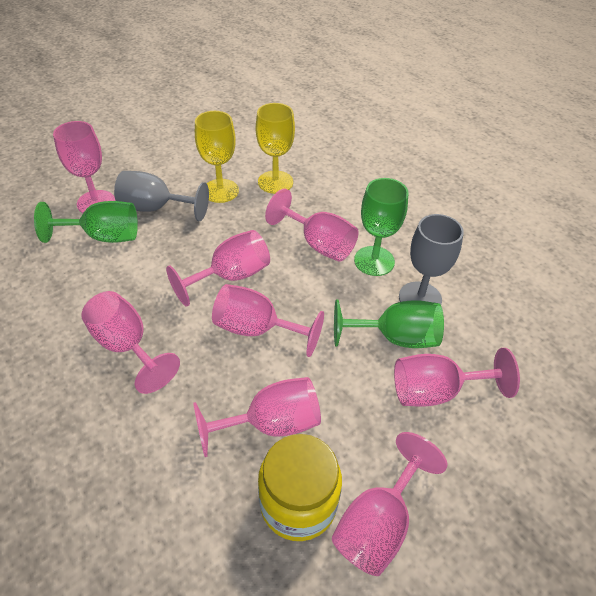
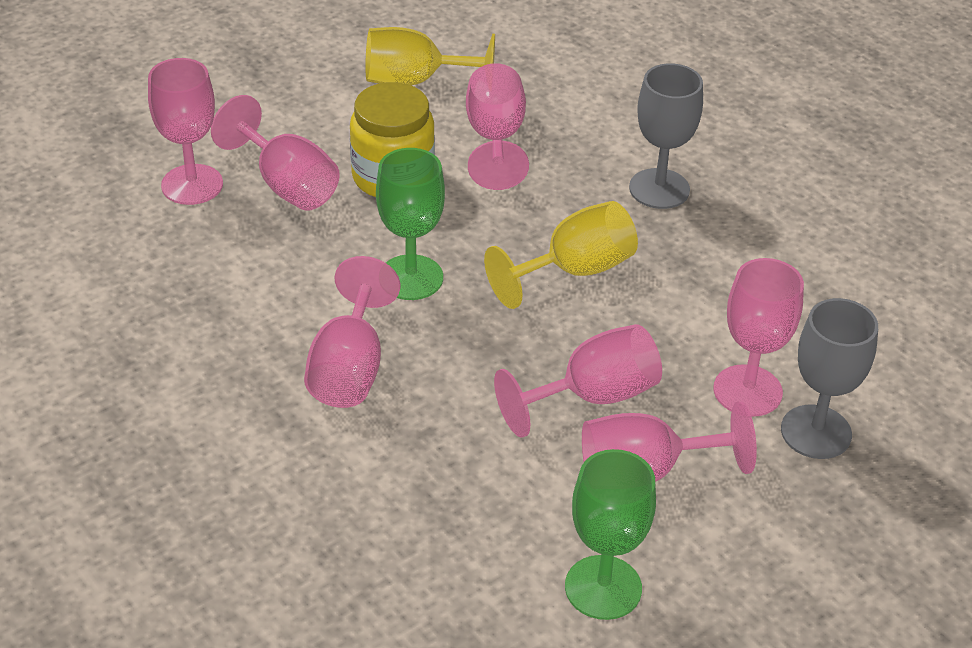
green goblet: [34,201,138,243] [334,300,444,348] [354,178,408,276] = 3 -> [376,148,445,300] [565,449,656,620] = 2
pink goblet: [53,121,115,213] [81,291,180,394] [166,230,270,307] [193,377,321,457] [212,284,324,357] [265,188,359,262] [332,432,447,576] [394,348,520,407] = 8 -> [148,58,223,205] [211,95,340,211] [304,256,400,408] [466,63,529,190] [494,324,662,438] [582,401,757,482] [714,258,804,417] = 7

